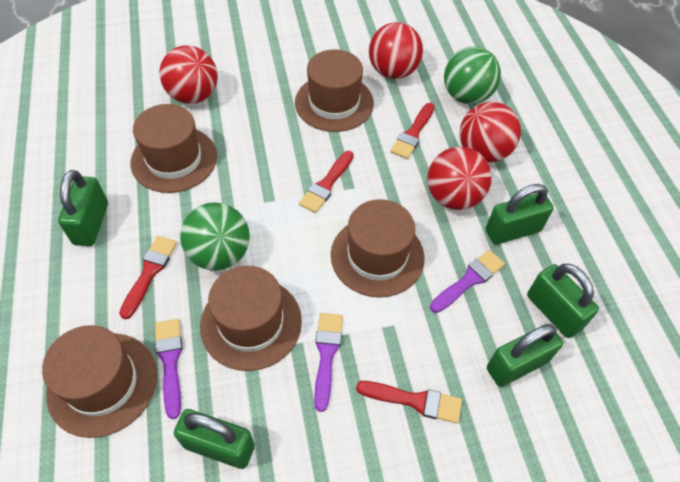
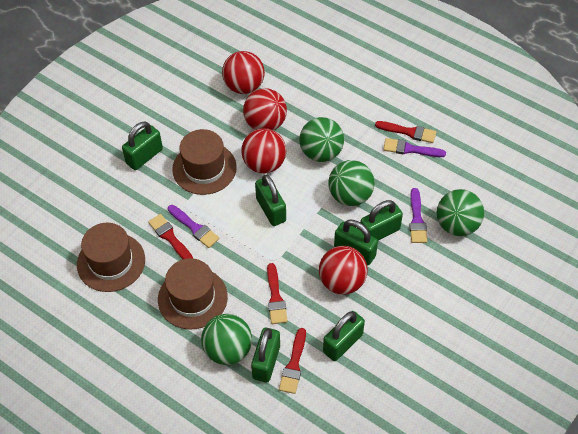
brown hat: [42,325,157,438] [131,104,217,193] [200,265,302,371] [295,49,374,132] [331,199,425,297] = 5 -> [77,223,145,292] [158,258,228,330] [172,129,237,195] = 3
green ball: [180,202,250,271] [444,47,501,104] = 2 -> [201,314,252,365] [299,117,344,162] [328,160,374,206] [437,189,484,236] = 4
green padlock: [58,170,108,246] [174,409,255,469] [486,184,554,245] [487,324,563,387] [527,264,599,338] = 5 -> [122,122,163,170] [251,328,280,383] [255,174,286,226] [323,311,365,361] [334,220,378,265] [360,200,403,240] = 6

